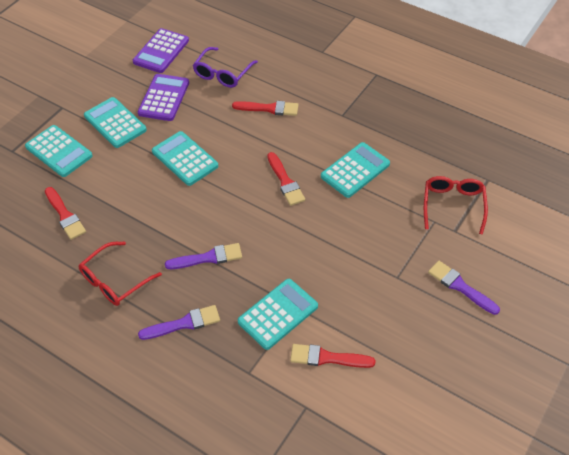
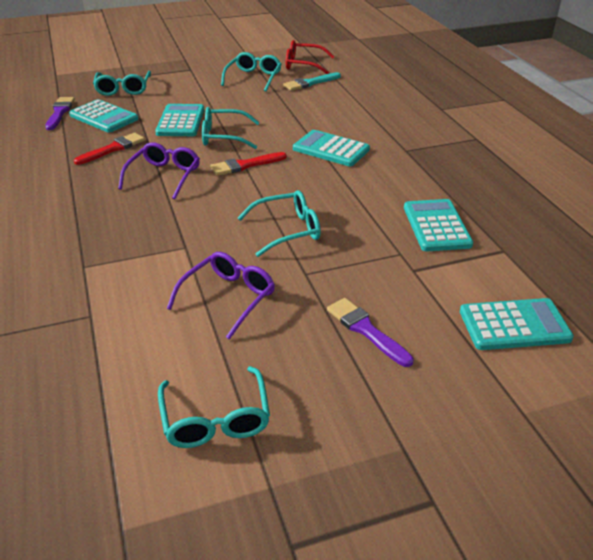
purple brush: [138,305,220,340] [165,243,242,269] [428,261,500,315] = 3 -> [45,97,75,130] [327,298,414,367] = 2
purple calculator: [133,28,189,73] [138,74,189,121] = 2 -> none = 0
purple glasses: [193,47,258,88] = 1 -> [118,142,200,199] [167,252,275,340] = 2
red brush: [45,187,86,240] [232,101,299,116] [267,152,305,206] [290,344,376,368] = 4 -> [74,133,145,165] [210,152,287,176] = 2
red glasses: [79,242,162,306] [424,176,488,235] = 2 -> [286,40,334,74] = 1
turquoise brush: none = 0 -> [283,72,341,91] = 1
turquoise glasses: none = 0 -> [93,71,151,96] [158,366,270,448] [202,107,260,149] [221,52,281,91] [238,190,321,257] = 5

